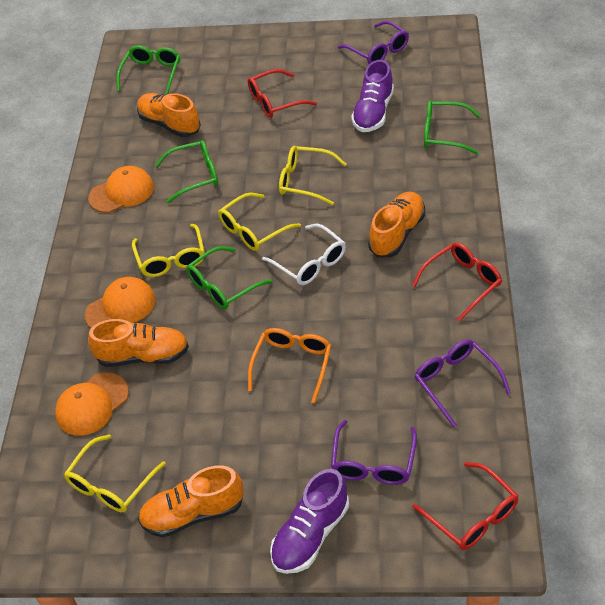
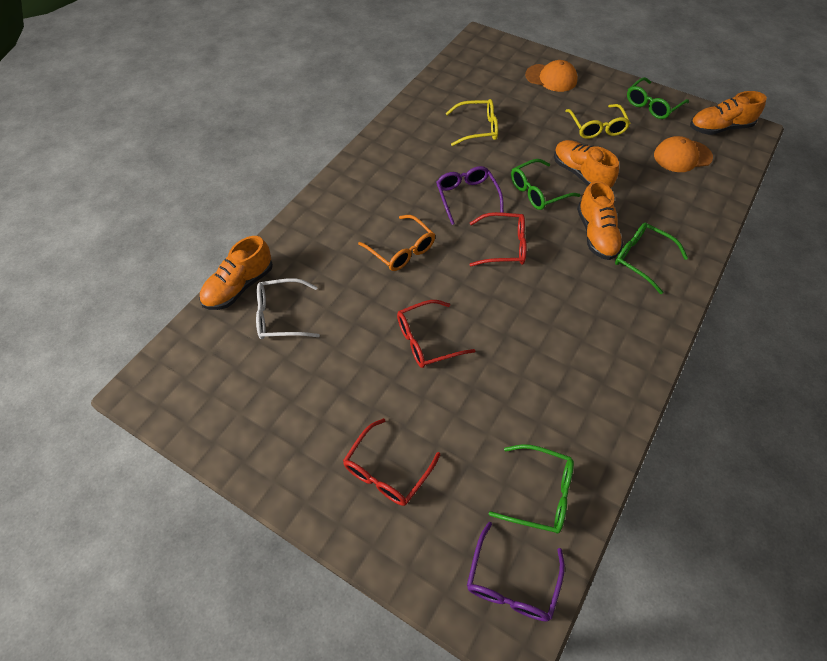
orange cap: [55,373,129,436] [85,277,156,328] [88,166,154,213] = 3 -> [525,60,578,92] [654,136,713,172] = 2
purple glasses: [331,420,417,485] [338,21,409,64] [415,339,511,427] = 3 -> [436,166,504,225] [467,522,565,622] = 2
purple shoe: [270,469,349,574] [351,60,394,132] = 2 -> none = 0
yellow glasses: [64,434,166,512] [132,224,205,277] [218,192,301,251] [279,146,347,205] = 4 -> [446,99,498,146] [565,104,630,139] = 2

